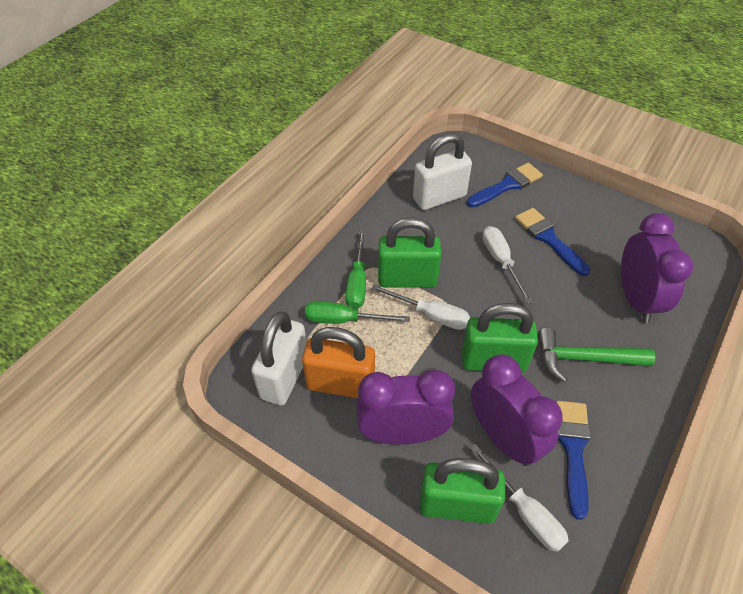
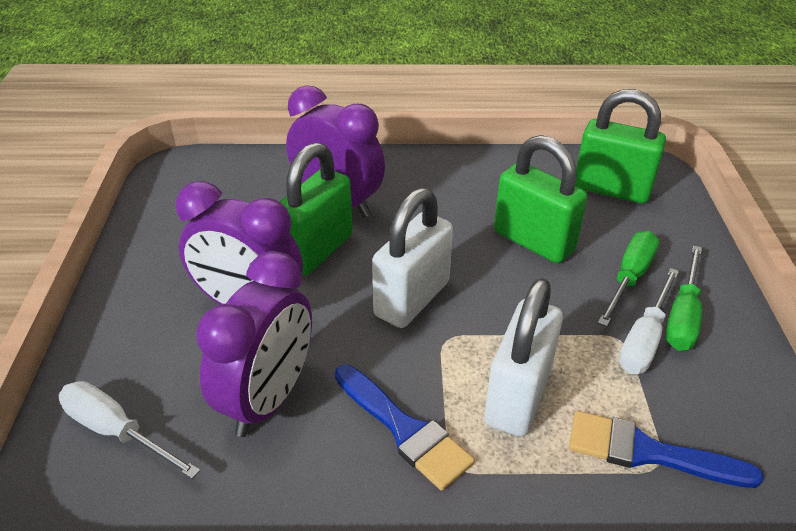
blue brush: [467,163,543,208] [515,208,590,276] [556,401,591,520] = 3 -> [335,365,475,491] [569,411,764,488] = 2
green hammer: [538,328,655,383] = 1 -> none = 0
orange padlock: [302,327,375,398] = 1 -> none = 0
white screwdriver: [371,285,470,330] [470,444,569,552] [482,226,533,303] = 3 -> [59,381,200,479] [619,268,679,374] = 2

